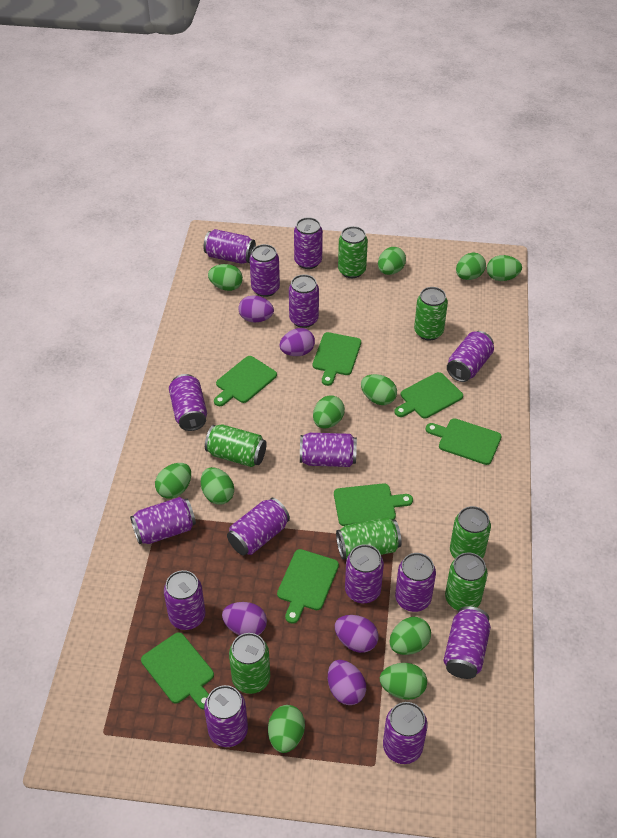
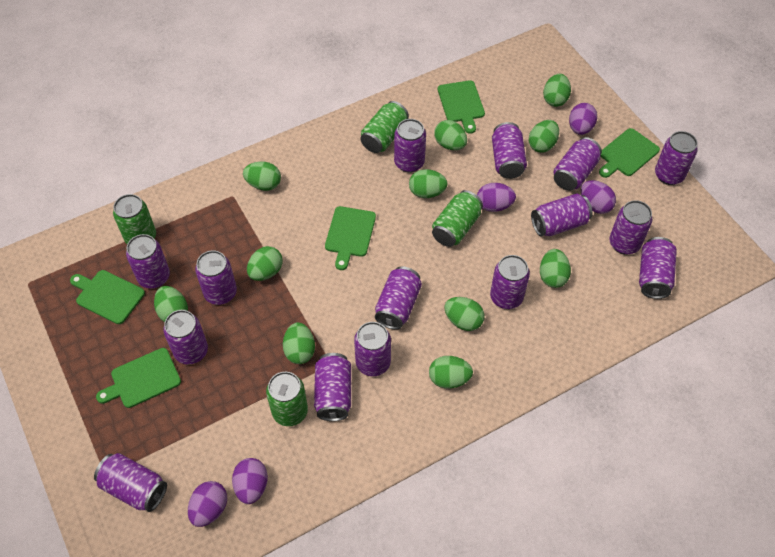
green can: [205,424,267,467] [229,633,270,694] [336,517,402,560] [338,226,368,278] [414,287,448,340] [445,553,488,610] [450,506,491,559] = 7 -> [113,194,156,244] [266,372,308,426] [361,101,409,153] [432,190,483,247] = 4
green cutting board: [141,632,214,710] [214,356,277,406] [277,549,339,624] [312,332,361,386] [334,483,413,526] [394,372,463,418] [425,418,502,465] = 7 -> [70,270,145,324] [96,348,181,408] [325,206,376,270] [438,80,485,134] [599,128,660,178] = 5

